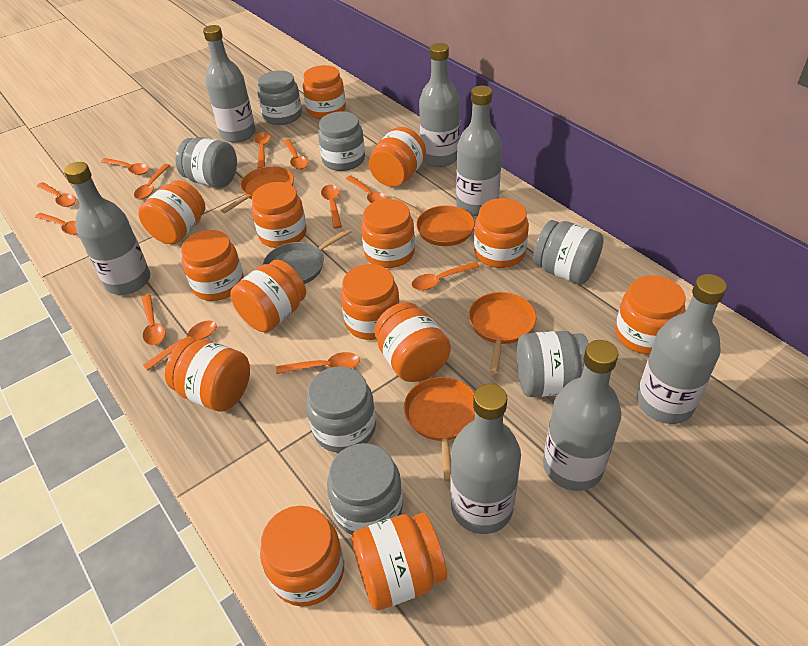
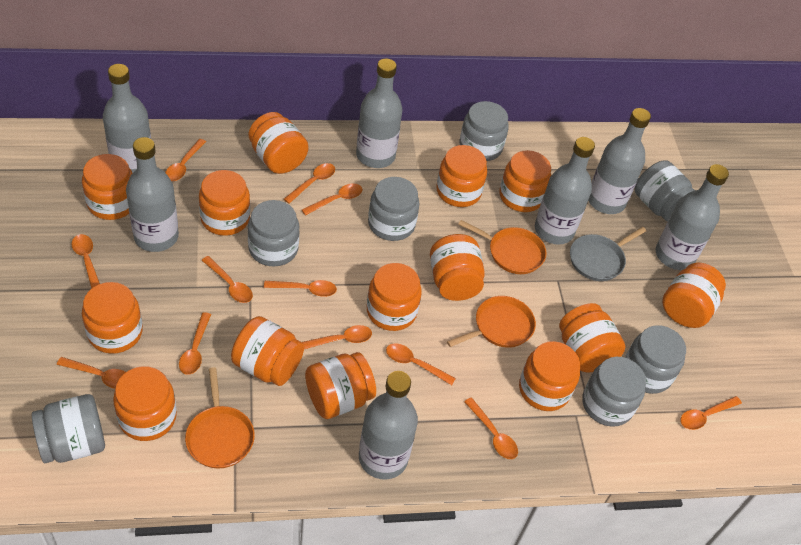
orange pan: [221,166,294,213] [392,196,475,246] [404,377,475,482] [469,292,536,374] = 4 -> [185,367,255,468] [447,296,536,348] [458,220,547,274] = 3

